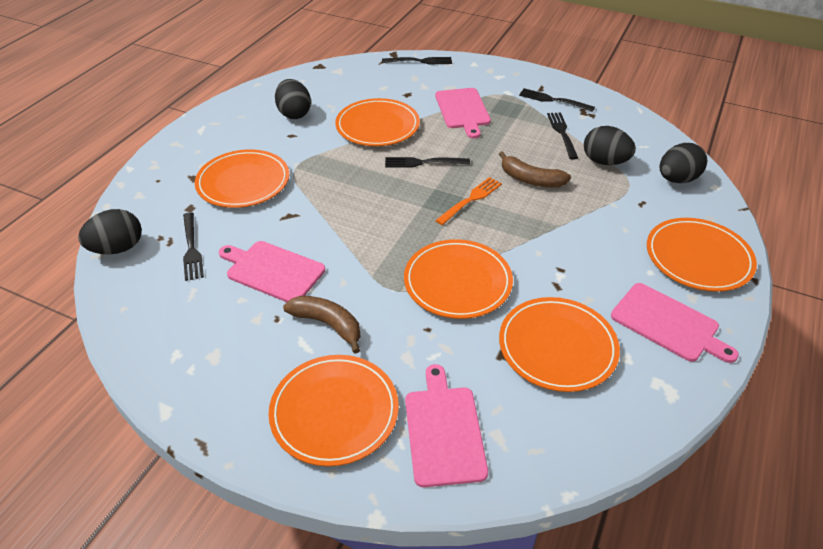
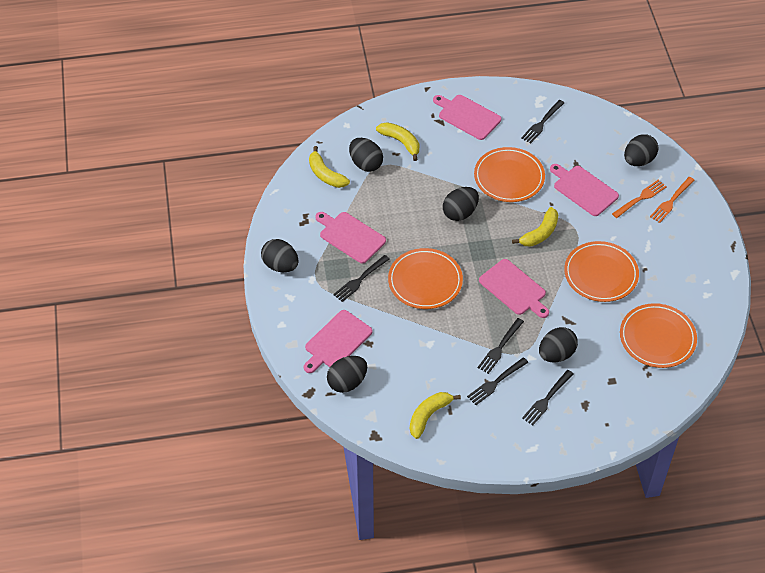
black egg: [78,209,142,254] [275,79,311,119] [584,126,636,165] [659,143,708,183] = 4 -> [261,239,298,272] [327,356,367,393] [349,138,383,172] [443,187,479,221] [539,327,578,362] [624,134,658,166] = 6
brown banana: [283,296,361,354] [499,151,571,187] = 2 -> none = 0
orange fork: [435,177,502,225] = 1 -> [612,180,667,218] [650,177,695,223] = 2
orange plate: [195,149,289,208] [269,355,399,467] [335,98,420,146] [404,239,513,319] [499,297,620,392] [647,218,757,292] = 6 -> [388,248,463,309] [474,147,545,202] [564,241,639,302] [620,303,697,368] = 4
pink cutting board: [219,241,325,302] [405,364,488,487] [435,88,491,138] [611,283,739,363] = 4 -> [304,310,372,373] [315,212,386,264] [433,95,501,140] [479,259,549,318] [550,164,619,216] = 5
yellow banana: none = 0 -> [309,146,350,188] [376,122,419,161] [410,392,461,439] [512,207,558,247] = 4

